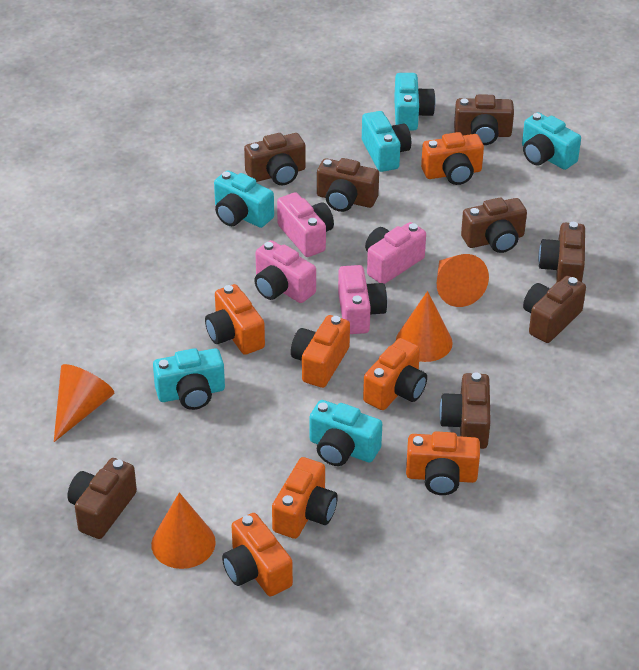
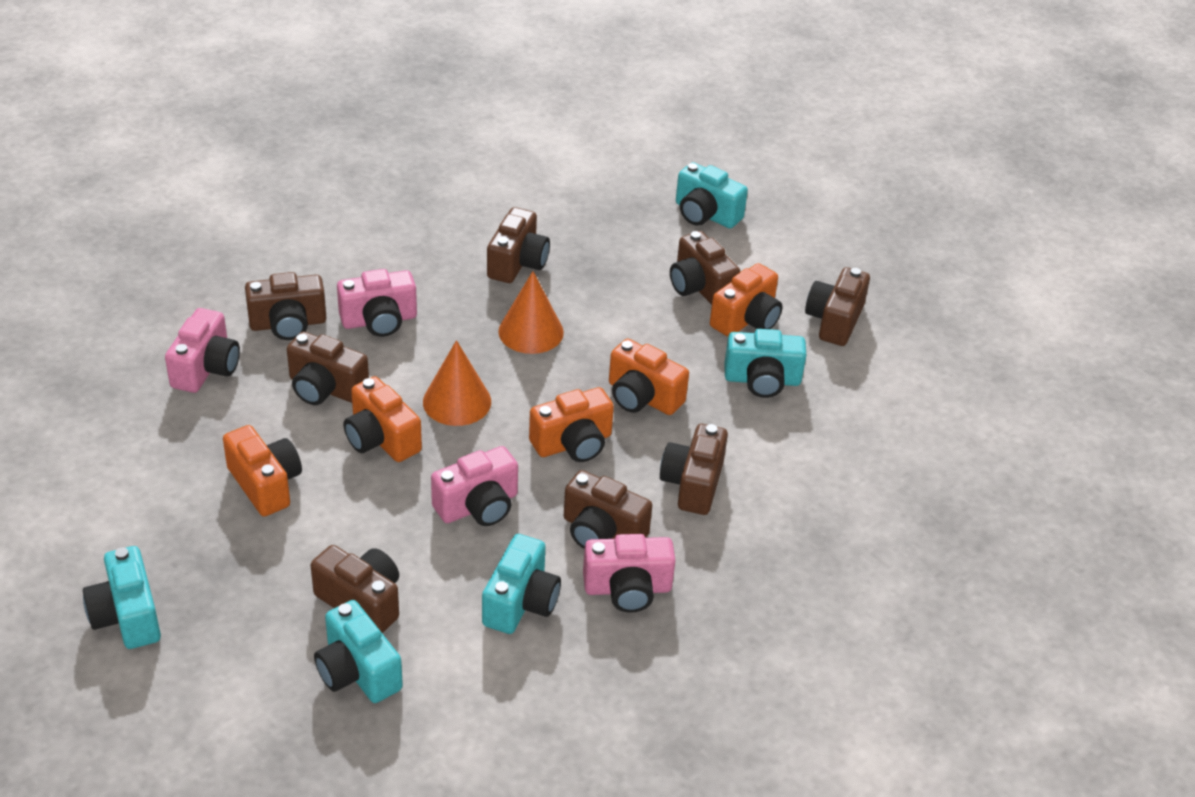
orange camera: [205,284,265,355] [222,513,293,596] [272,457,338,539] [291,315,350,388] [363,338,427,410] [406,431,480,495] [421,132,484,185] = 7 -> [223,425,302,517] [343,376,422,462] [529,387,614,462] [609,339,689,415] [710,263,782,337] = 5
orange cone: [54,364,114,442] [151,492,216,569] [396,291,453,362] [437,254,489,307] = 4 -> [423,340,491,426] [498,271,564,354] = 2
turquoise camera: [153,348,225,410] [214,170,274,228] [310,400,382,466] [362,111,411,172] [394,73,436,130] [522,113,581,170] = 6 -> [83,546,161,649] [314,600,403,703] [482,534,561,634] [676,162,748,228] [724,329,806,398] = 5

